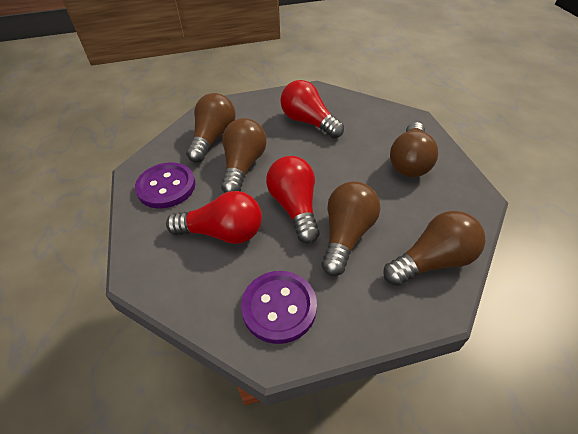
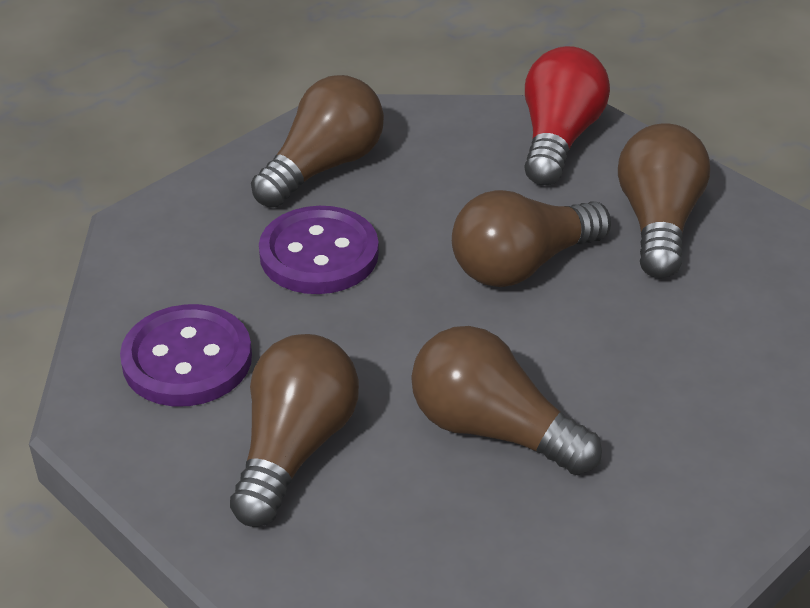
red light bulb: [166,191,262,244] [266,156,319,244] [280,80,344,138] = 3 -> [524,46,610,185] = 1

